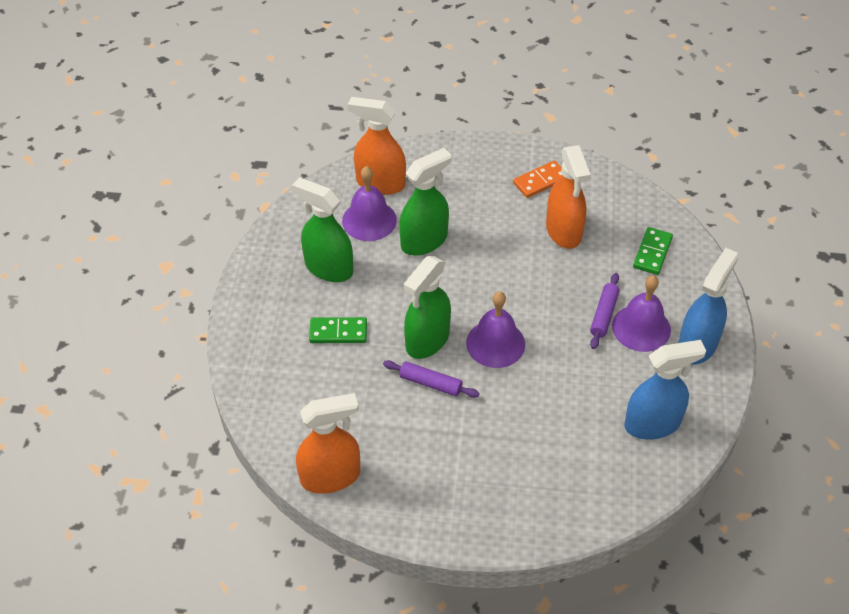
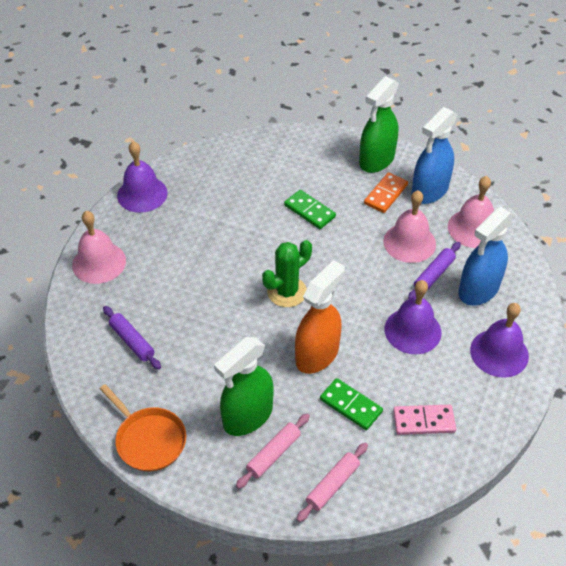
green cactus: none = 0 -> [262,240,312,307] = 1
green spray bottle: [292,177,353,282] [399,148,451,256] [404,256,451,359] = 3 -> [214,337,273,436] [359,76,399,173] = 2
orange pan: none = 0 -> [100,384,186,471] = 1
orange spray bottle: [296,393,360,494] [348,97,406,195] [546,145,591,249] = 3 -> [295,260,345,374] = 1
pink bell: none = 0 -> [72,211,126,284] [383,190,436,263] [448,176,494,248] = 3
pink domino: none = 0 -> [393,405,456,435] = 1
pink rolling pin: none = 0 -> [236,413,310,489] [297,443,368,522] = 2

